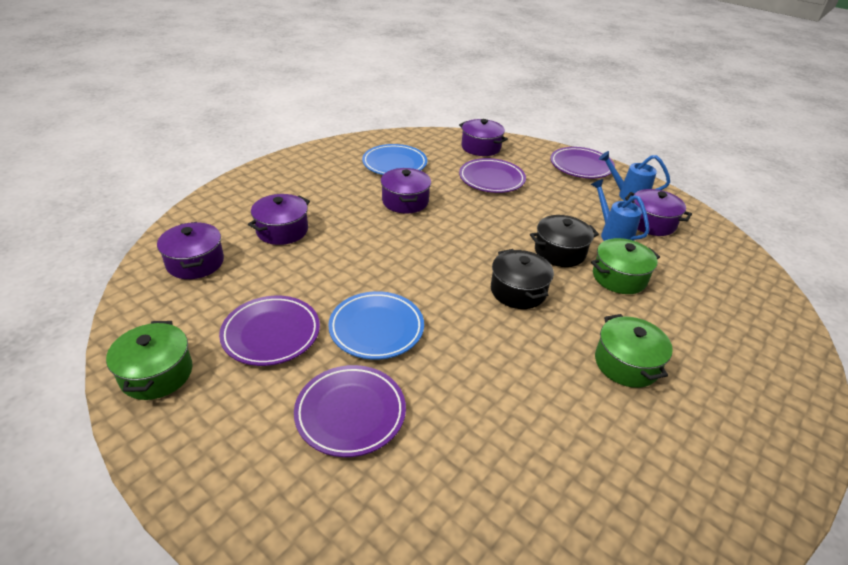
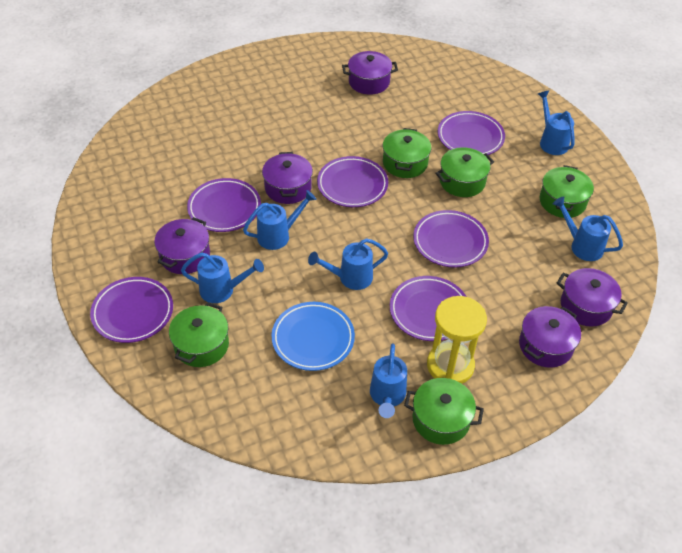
black pot: [491,249,554,309] [530,215,599,267] = 2 -> none = 0
blue plate: [328,291,424,360] [362,144,427,175] = 2 -> [272,302,355,371] = 1
blue watering can: [591,179,649,241] [599,151,670,201] = 2 -> [181,253,264,303] [243,190,316,250] [308,238,388,290] [370,343,407,418] [538,91,575,155] [553,196,623,261] = 6
green pot: [106,321,193,400] [591,238,660,294] [595,314,673,388] = 3 -> [169,302,229,367] [383,128,431,178] [404,378,484,445] [435,147,494,197] [540,165,594,218] = 5
purple plate: [219,296,320,366] [294,365,406,457] [459,158,526,193] [550,147,615,178] = 4 -> [90,277,173,343] [187,178,261,232] [317,156,388,207] [390,276,467,341] [413,210,489,268] [438,111,505,155] = 6
yellow hourglass: none = 0 -> [427,296,487,383] = 1

